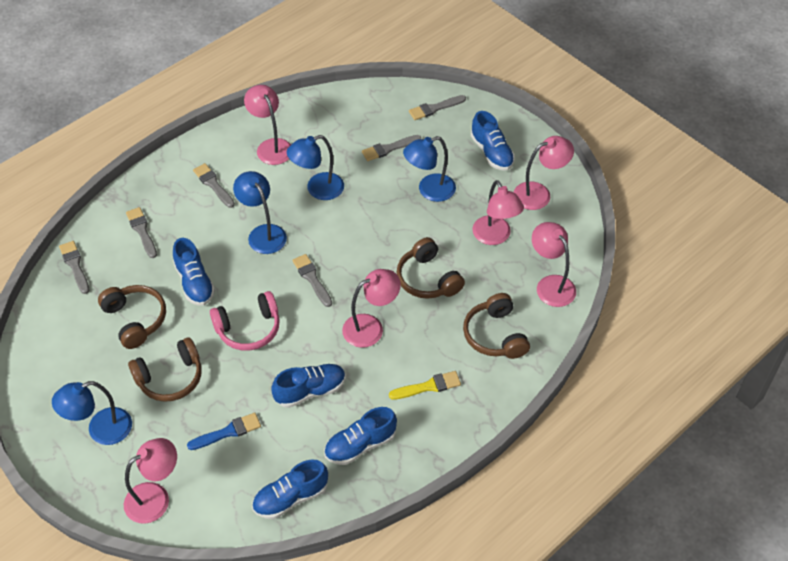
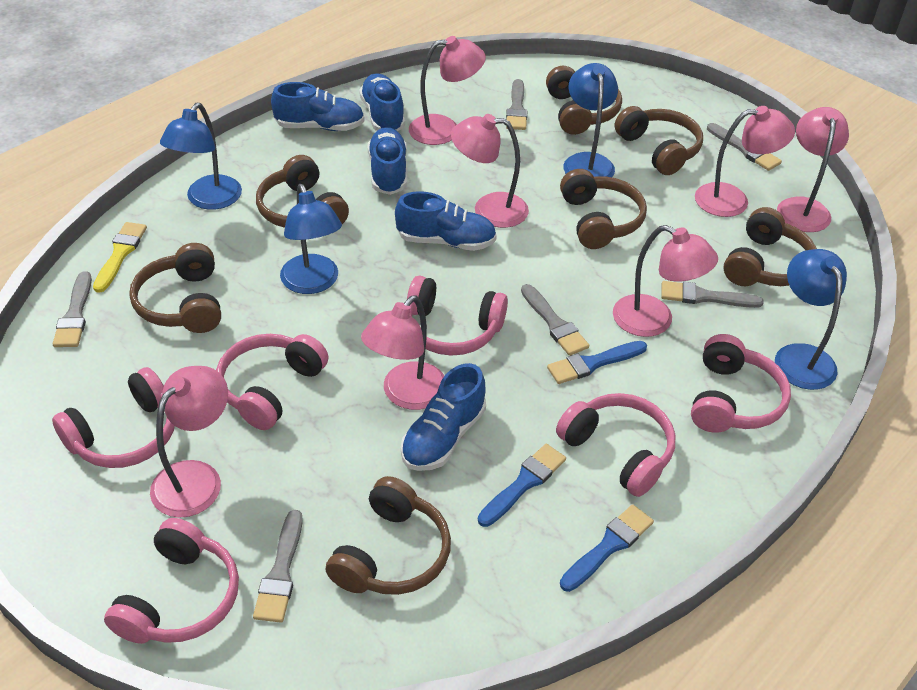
blue brush: [187,413,261,450] = 1 -> [478,444,566,527] [547,341,647,384] [560,504,654,592] = 3
brown headphones: [98,285,166,349] [128,337,201,402] [396,237,465,299] [463,293,530,359] = 4 -> [129,243,221,333] [256,155,349,228] [325,476,451,595] [546,66,622,135] [560,169,647,249] [615,106,703,175] [723,207,817,286] = 7
pink headphones: [210,291,280,351] = 1 -> [52,367,175,468] [104,518,239,644] [216,334,328,430] [407,276,508,355] [556,393,675,497] [691,334,791,433] = 6
pink lamp: [124,438,177,524] [244,85,291,165] [342,269,401,348] [473,180,524,245] [513,136,574,210] [532,222,576,307] = 6 -> [150,366,228,518] [361,295,444,410] [409,36,486,145] [451,114,529,228] [613,225,718,337] [695,106,795,217] [777,107,849,232] = 7

